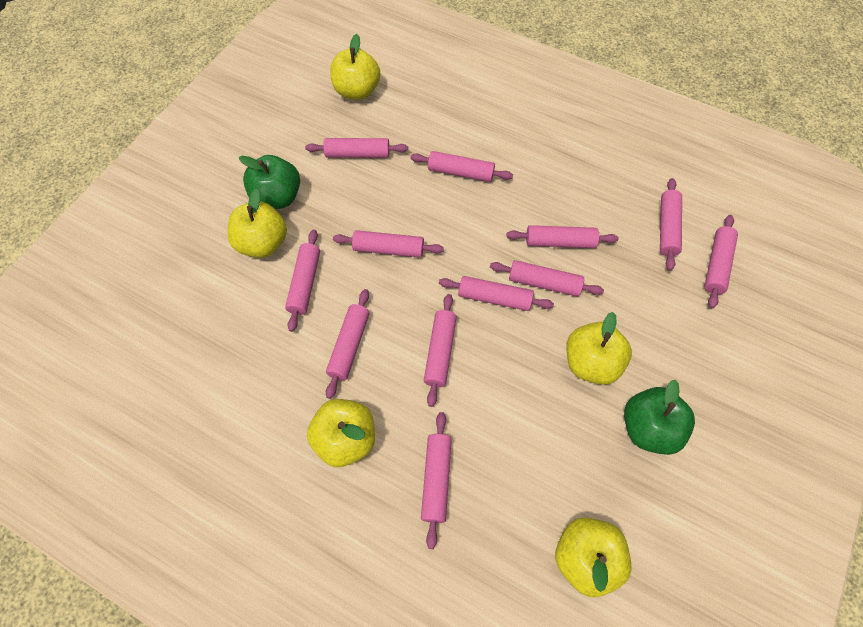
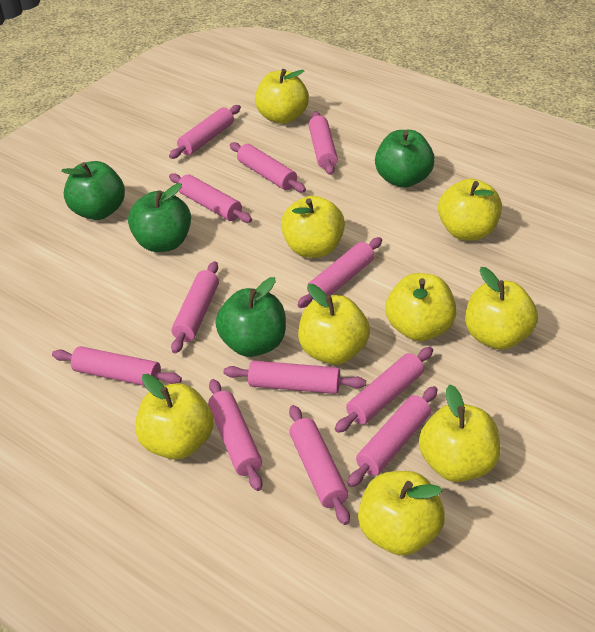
green apple: [239,155,300,209] [624,380,695,455] = 2 -> [61,161,125,220] [128,183,191,252] [215,277,286,357] [375,130,435,188] = 4
yellow apple: [227,188,287,258] [307,399,375,467] [330,34,380,100] [555,517,632,597] [566,312,632,385] = 5 -> [135,374,214,459] [255,69,309,124] [281,195,345,258] [298,284,370,365] [358,471,445,556] [385,273,457,341] [419,385,500,482] [438,179,502,240] [465,267,538,350] = 9

